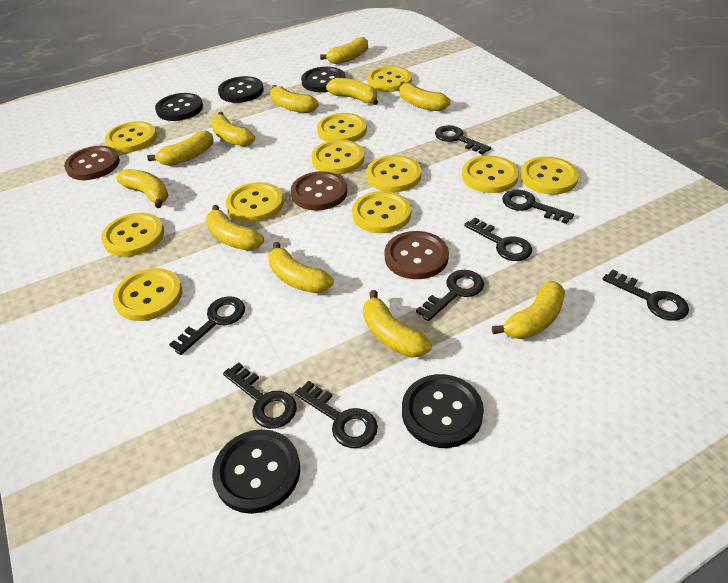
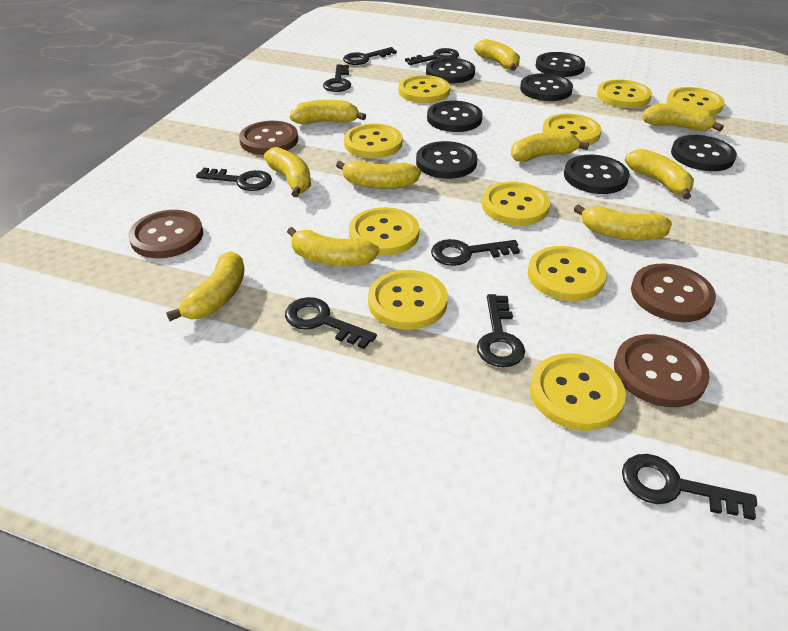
black button: [155,93,203,121] [212,429,300,514] [218,76,264,103] [301,67,346,92] [402,374,484,448] = 5 -> [416,141,477,179] [426,58,475,83] [427,101,483,132] [520,73,573,101] [536,52,585,77] [564,155,630,194] [671,135,737,171] = 7
brown button: [64,146,120,180] [291,171,347,211] [384,231,449,279] = 3 -> [128,210,203,258] [239,121,298,155] [614,334,710,407] [631,264,716,322] = 4
yellow banana: [116,169,168,208] [147,130,213,166] [206,205,264,250] [211,112,255,147] [268,242,334,293] [270,85,319,113] [320,37,368,64] [326,78,378,105] [363,290,432,358] [400,82,451,111] [492,281,565,339] = 11 -> [166,251,245,321] [264,147,311,197] [287,227,379,266] [290,100,366,125] [336,160,421,189] [474,39,520,71] [511,131,589,162] [574,204,672,241] [625,149,694,199] [642,103,724,132] = 10
yellow button: [101,213,164,257] [105,121,157,153] [113,268,182,321] [225,182,284,223] [311,140,364,175] [317,113,367,142] [352,191,411,233] [366,155,421,192] [367,66,412,92] [462,155,519,193] [520,156,579,195] = 11 -> [344,124,402,158] [349,207,419,256] [368,270,448,330] [399,75,450,103] [482,182,550,226] [528,246,606,301] [530,353,626,431] [542,113,602,145] [597,79,652,108] [667,87,725,116] = 10

